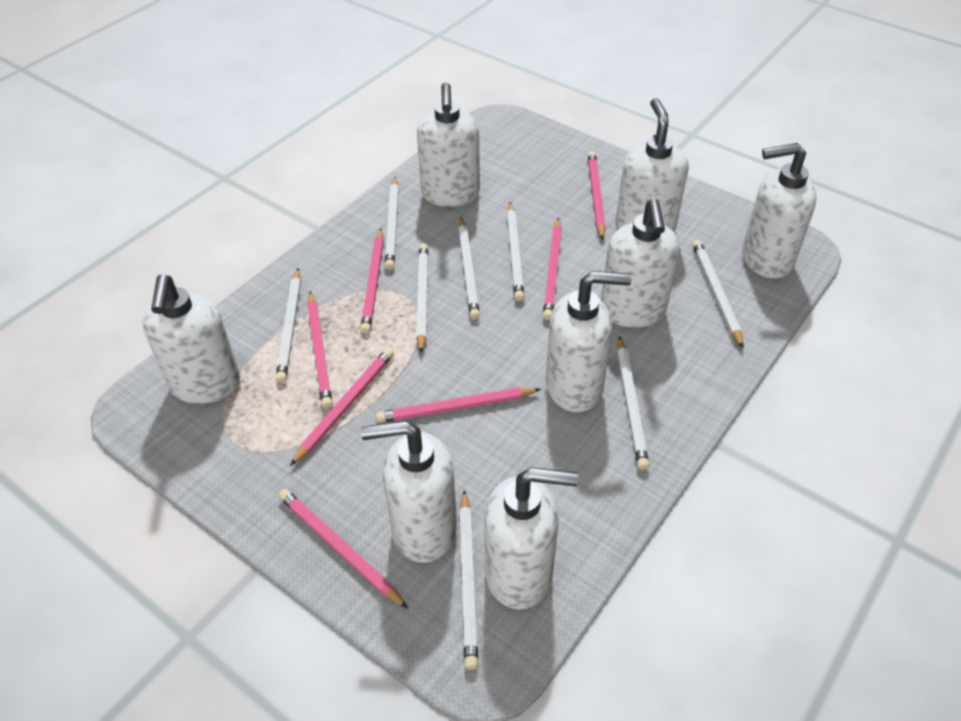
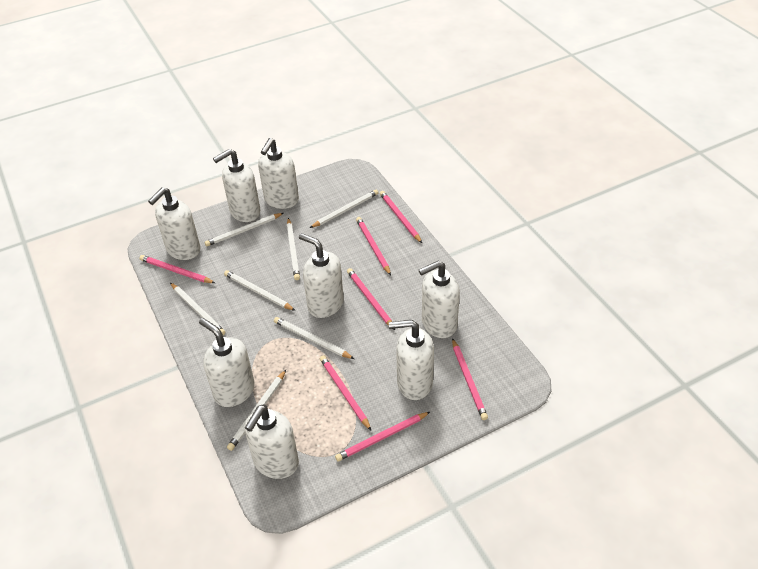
white pencil: [276,268,301,383] [385,177,399,270] [416,243,428,353] [458,217,480,320] [459,490,478,670] [507,202,524,301] [617,336,649,470] [692,240,743,348] = 8 -> [170,283,225,335] [205,213,283,247] [224,270,296,311] [227,370,286,451] [274,317,354,359] [287,218,300,280] [310,189,379,228] = 7

